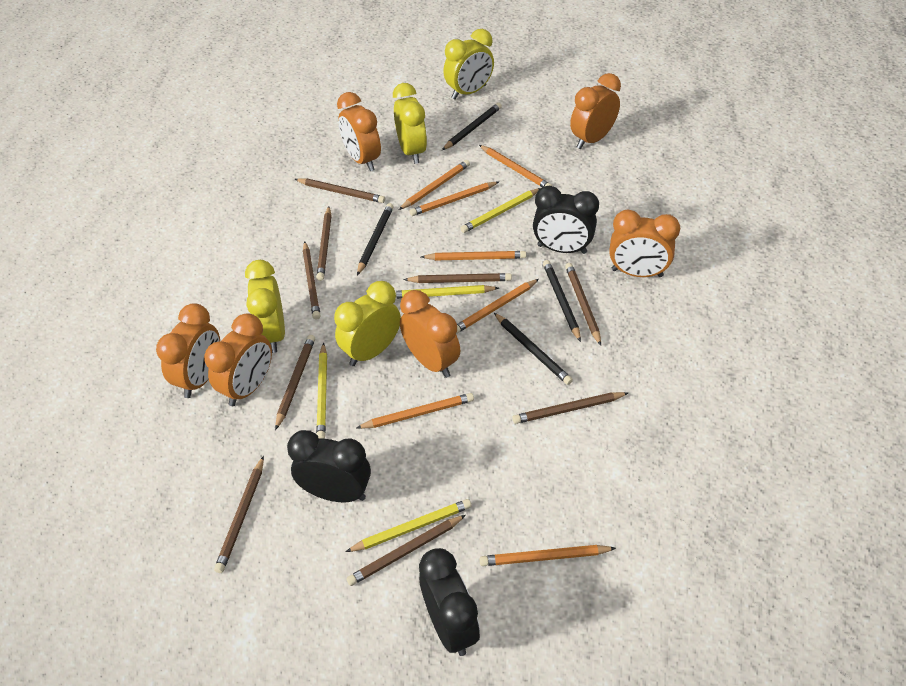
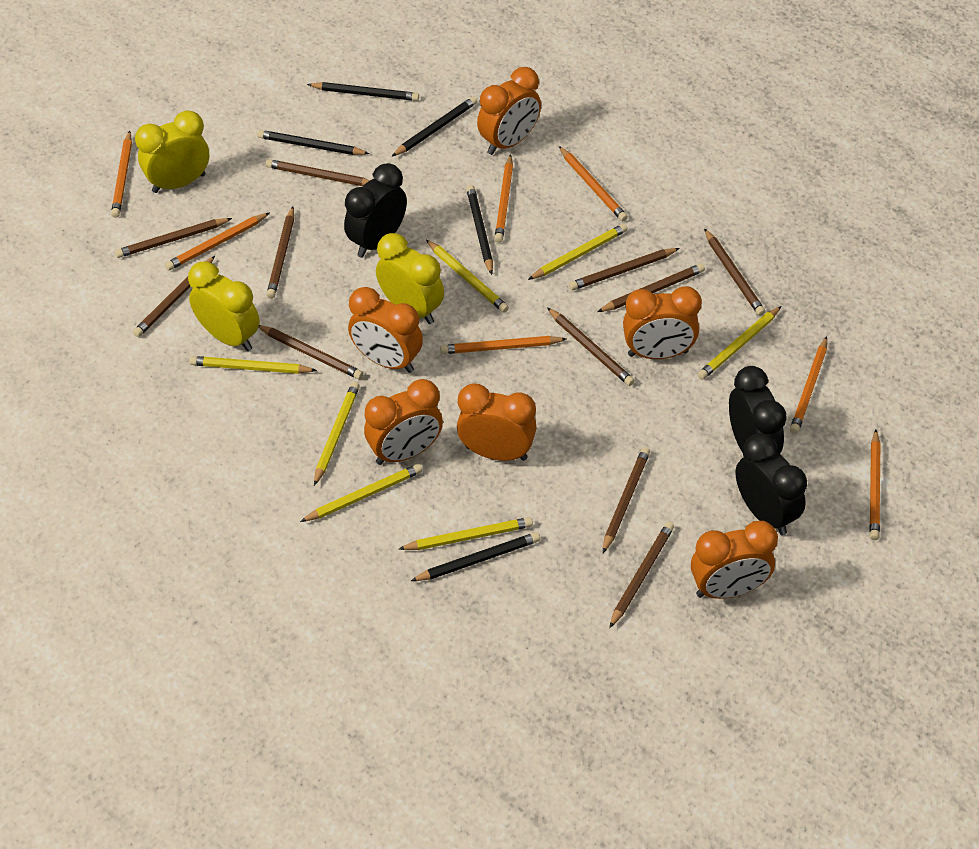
black pencil: [357,203,394,275] [442,103,502,150] [494,313,573,385] [543,260,581,342] = 4 -> [257,130,370,155] [307,82,419,101] [391,96,478,157] [411,532,540,581] [466,185,493,275] = 5
brown pencil: [214,456,264,573] [275,335,315,430] [295,179,385,203] [303,241,321,320] [316,206,332,281] [346,515,466,586] [403,273,512,283] [512,392,628,424] [565,263,601,346] = 9 -> [115,218,232,258] [133,256,215,337] [258,325,363,379] [265,159,370,186] [266,207,294,299] [547,307,635,386] [569,248,680,290] [597,263,705,312] [603,447,650,553] [609,522,674,628] [704,228,765,316] = 11
yellow clock: [245,260,285,353] [334,281,401,366] [393,83,427,164] [443,29,494,100] = 4 -> [135,111,209,193] [188,261,260,351] [376,233,444,324] = 3
yellow pencil: [316,342,327,439] [346,499,471,552] [395,285,499,299] [460,188,541,233] = 4 -> [189,356,317,374] [300,464,422,522] [314,382,360,486] [399,517,533,550] [426,240,509,313] [528,224,628,280] [697,306,781,380] = 7

